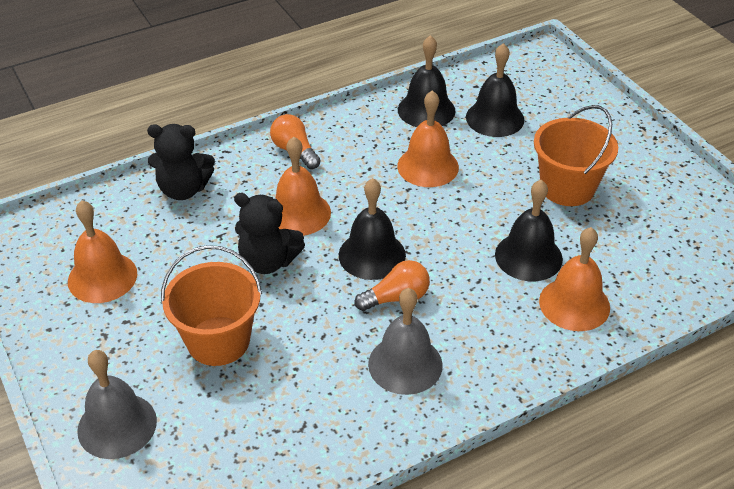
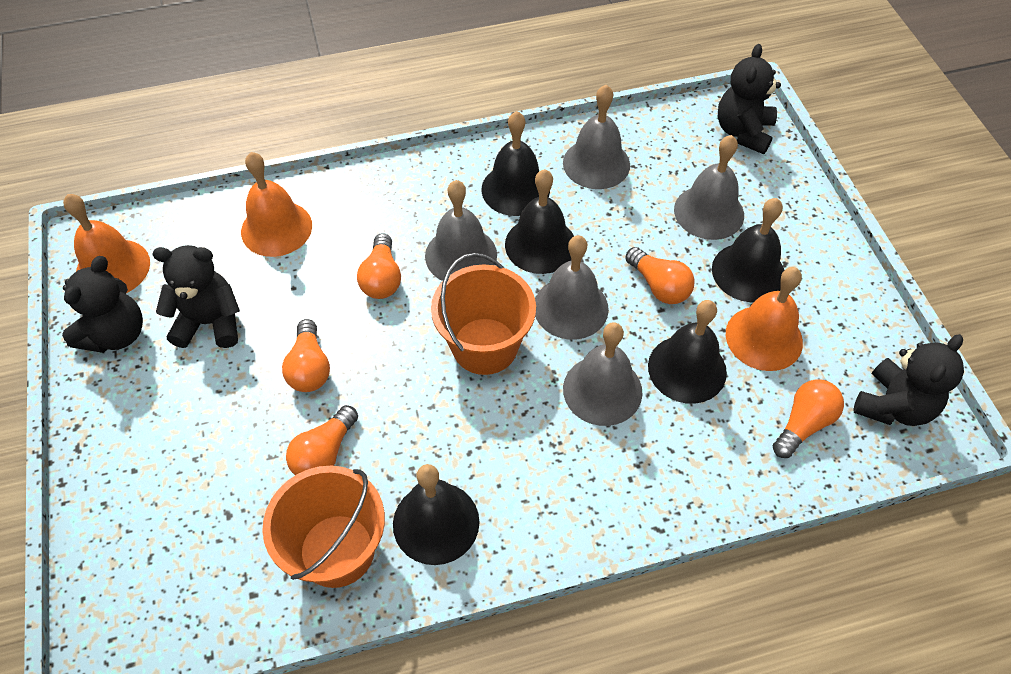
black bell: [339,178,406,280] [398,35,455,127] [466,43,524,137] [495,180,563,281] = 4 -> [393,464,480,565] [481,111,550,216] [505,169,574,274] [648,300,727,404] [712,198,784,302] = 5
black teddy bear: [147,124,215,200] [234,193,305,274] = 2 -> [62,256,143,353] [152,245,240,348] [718,44,781,154] [853,334,964,426] = 4
grey bell: [77,350,157,459] [368,288,443,395] = 2 -> [425,180,497,281] [535,235,609,340] [563,85,630,189] [563,322,643,426] [674,135,744,240] = 5
orange bell: [68,200,137,303] [275,137,331,236] [397,90,459,187] [539,227,610,331] = 4 -> [63,194,150,293] [241,152,312,257] [726,267,803,371] = 3
orange light bulb: [270,114,321,169] [354,260,430,311] = 2 -> [282,319,330,392] [286,405,358,475] [357,233,401,299] [625,247,695,304] [773,379,844,458] = 5

